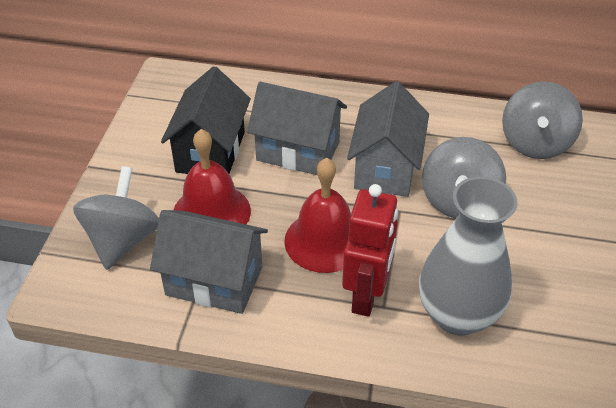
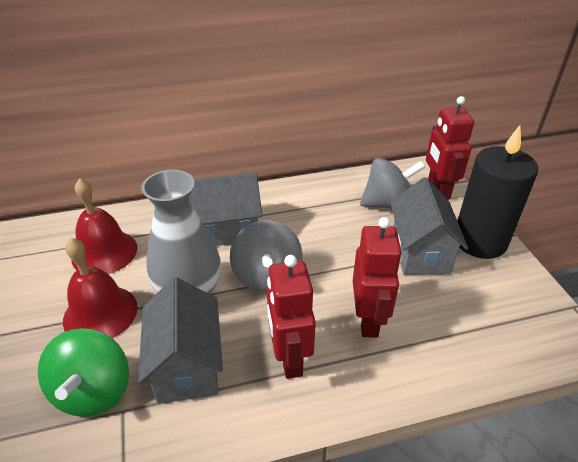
black candle: none = 0 -> [457,125,538,259] = 1
black house: [161,66,251,174] = 1 -> none = 0
green spinning top: none = 0 -> [38,328,129,417] = 1
grey spinning top: [73,166,159,270] [422,137,506,218] [502,81,583,159] = 3 -> [230,220,303,292] [360,158,425,209] = 2
red robot: [342,184,398,317] = 1 -> [267,255,316,379] [353,217,402,337] [426,96,474,200] = 3

